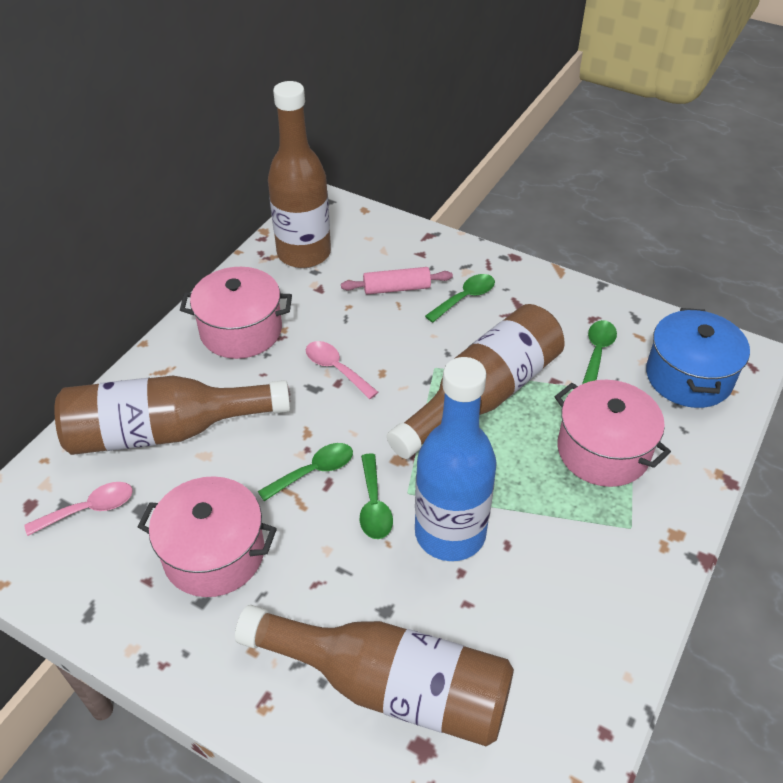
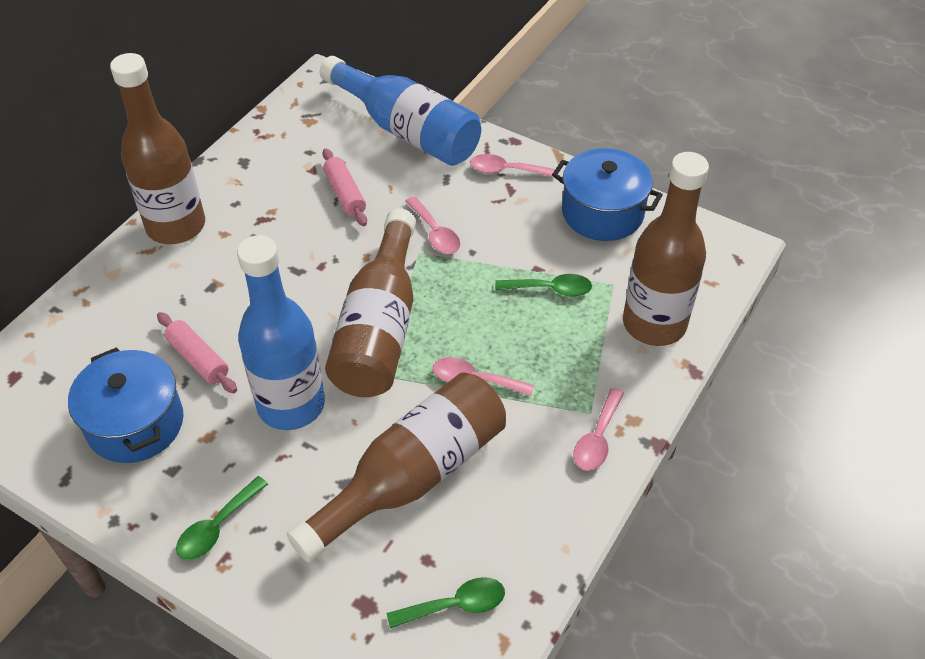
blue bottle: [415,357,497,561] = 1 -> [237,235,325,430] [320,56,481,166] = 2
blue pot: [646,308,750,408] = 1 -> [68,347,184,463] [552,148,663,241] = 2
green spoon: [258,443,353,501] [360,453,393,539] [425,274,495,323] [582,320,617,384] = 4 -> [176,476,268,560] [387,577,505,628] [495,274,592,297] = 3
pink pot: [138,476,277,597] [180,267,292,359] [554,380,671,487] = 3 -> none = 0
pink rolling pin: [341,267,453,295] = 1 -> [157,312,237,393] [323,148,367,226] = 2
pink spoon: [24,482,133,536] [306,341,378,399] = 2 -> [405,196,461,254] [433,357,534,396] [470,154,555,177] [573,388,624,471] = 4

